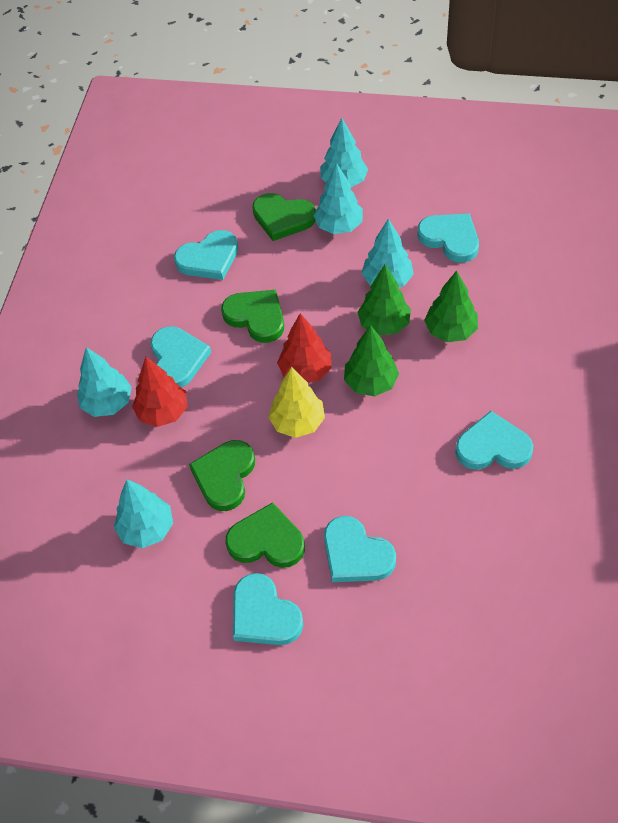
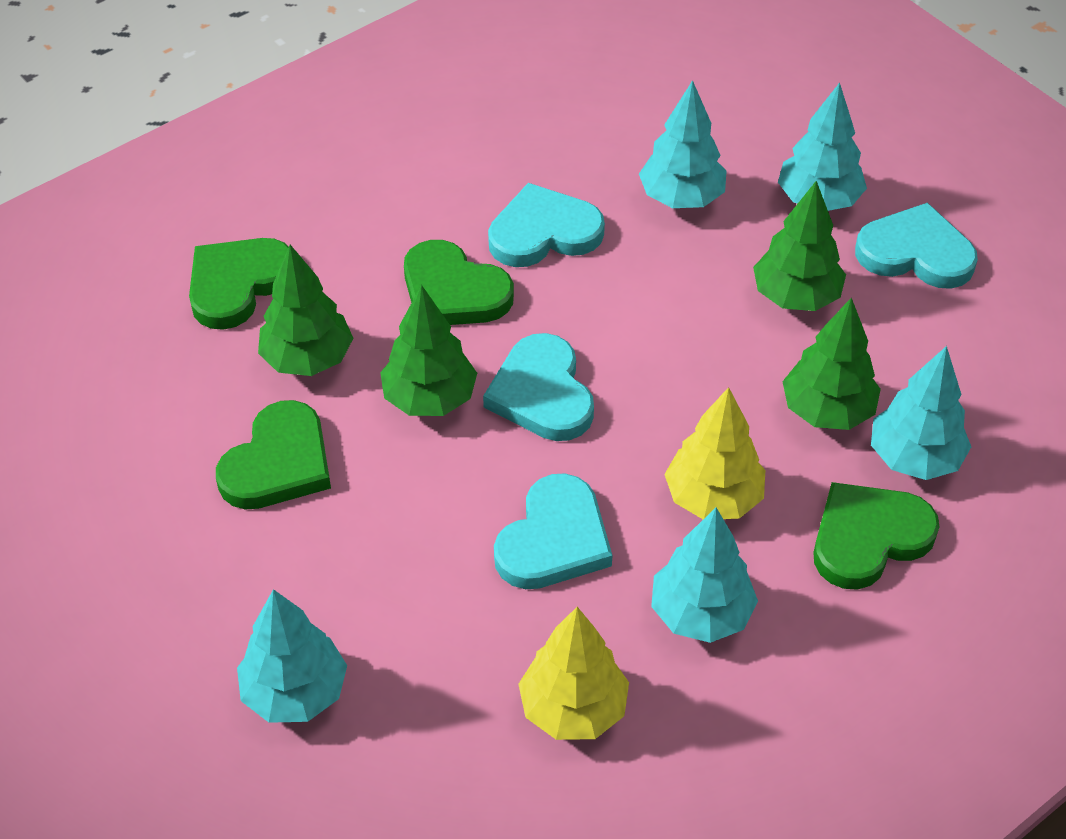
green tree: [344,325,399,397] [357,265,411,335] [424,271,478,342] = 3 -> [258,245,353,376] [380,285,477,416] [753,181,846,311] [782,298,881,430] = 4
red tree: [132,357,187,427] [277,313,331,383] = 2 -> none = 0
turquoise heart: [151,326,211,388] [174,230,238,280] [233,573,304,645] [324,516,396,582] [417,213,479,263] [455,411,533,470] = 6 -> [483,333,594,441] [488,183,605,267] [494,473,612,589] [855,202,978,289] = 4
yellow tree: [269,367,325,438] = 1 -> [518,607,629,740] [664,387,765,519] = 2

